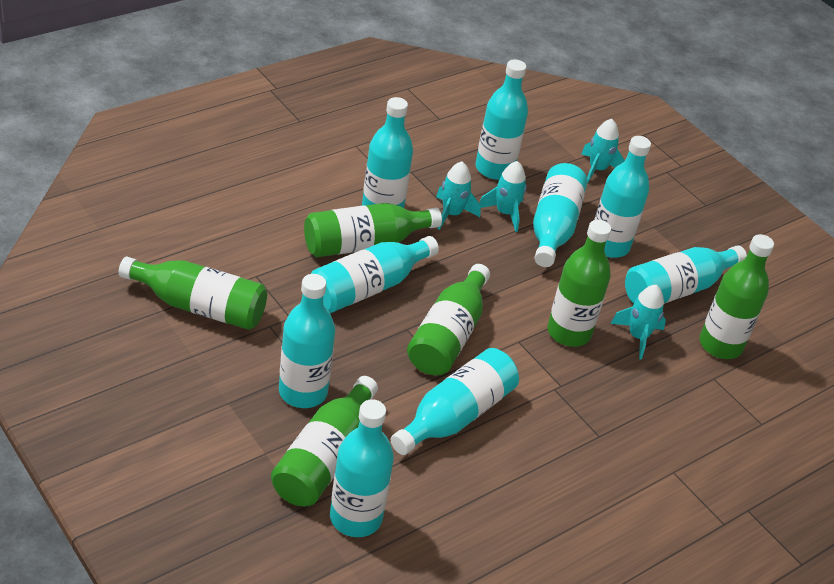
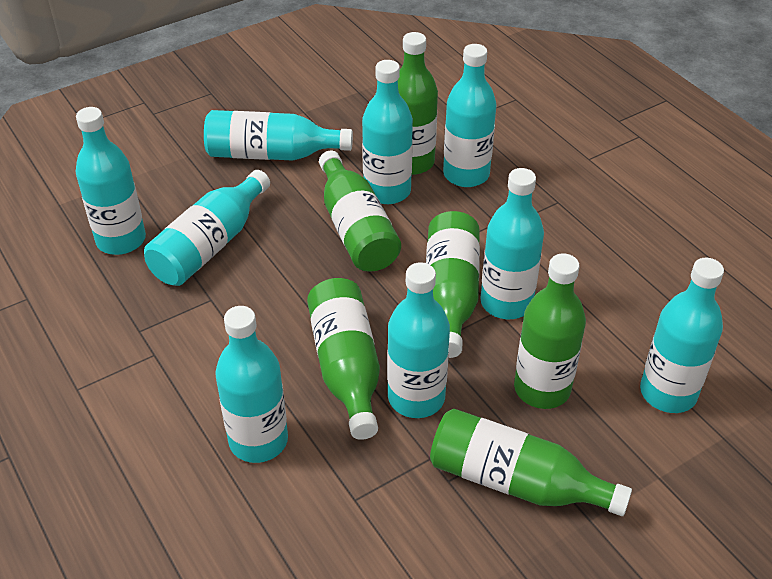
turquoise rocket: [436,161,481,230] [479,161,527,232] [581,119,625,184] [610,285,666,360] = 4 -> none = 0

